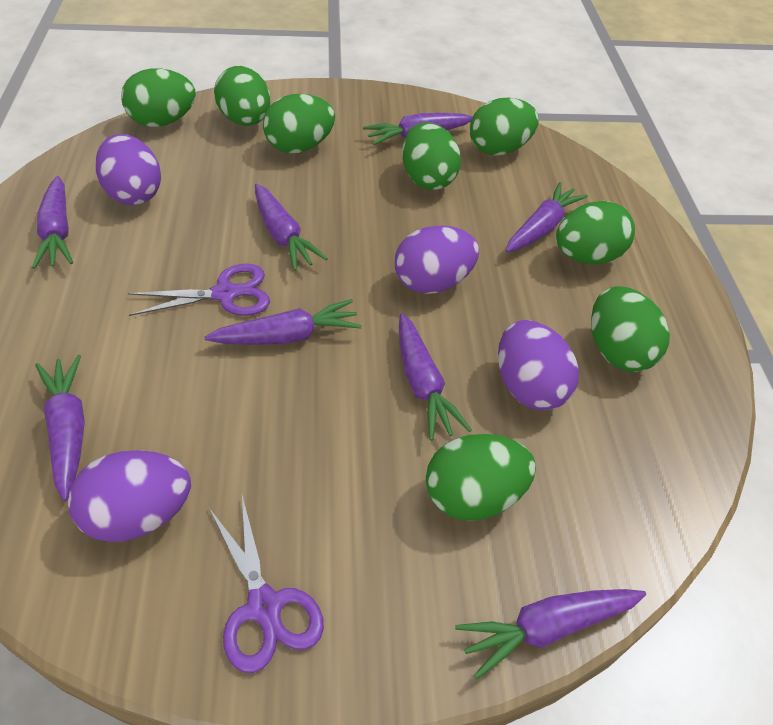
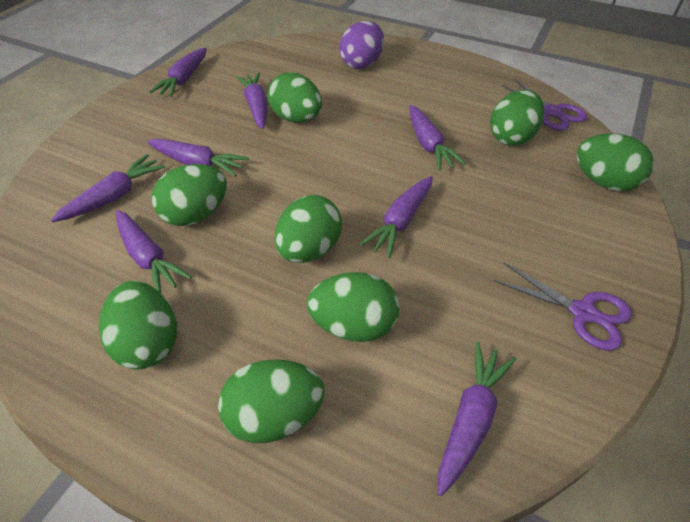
purple egg: [68,450,191,542] [95,134,161,205] [394,226,479,294] [498,320,579,411] = 4 -> [339,21,384,69] = 1

